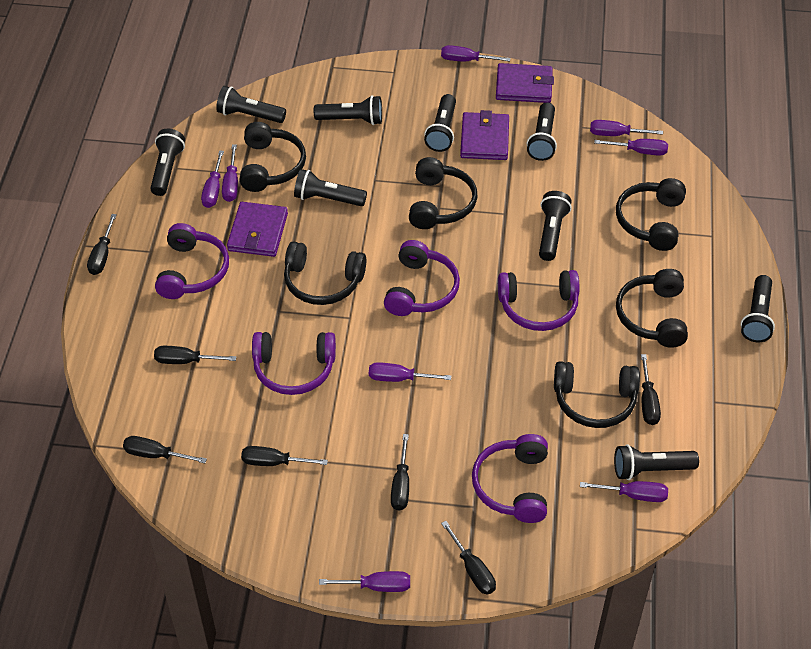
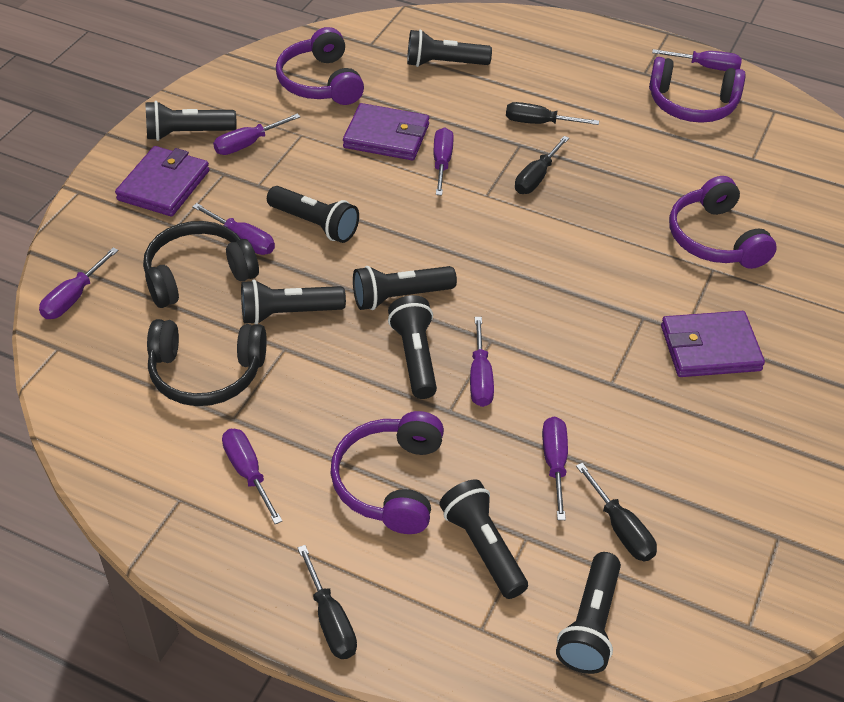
black flashlight: [150,129,185,196] [216,86,286,123] [294,169,367,206] [314,95,382,125] [424,94,456,152] [527,102,557,161] [539,191,572,261] [614,444,699,480] [741,275,775,342] = 9 -> [145,101,237,141] [241,279,346,324] [267,186,359,243] [353,266,457,310] [388,295,437,399] [407,29,492,67] [439,479,528,599] [556,552,621,674] = 8
black headphones: [240,122,306,192] [284,241,366,305] [409,157,477,229] [554,361,640,428] [616,178,686,251] [616,269,688,348] = 6 -> [143,221,259,308] [147,319,267,406] = 2
black screwdriver: [87,214,117,275] [123,436,207,463] [154,346,236,364] [241,446,328,466] [391,434,409,511] [441,521,496,595] [641,354,661,425] = 7 -> [297,545,357,659] [506,102,599,125] [515,136,569,194] [576,463,657,561] = 4
purple headphones: [155,223,229,299] [252,332,336,395] [384,240,460,316] [472,434,548,523] [498,270,579,331] = 5 -> [276,27,364,105] [330,411,444,534] [649,57,746,123] [669,176,777,269] = 4

